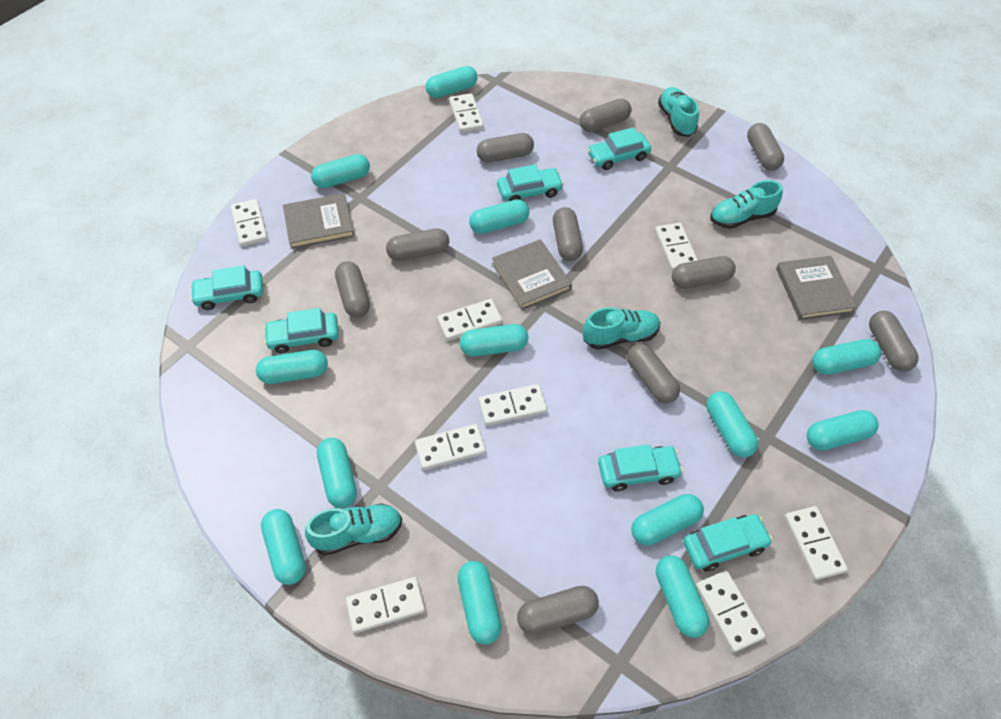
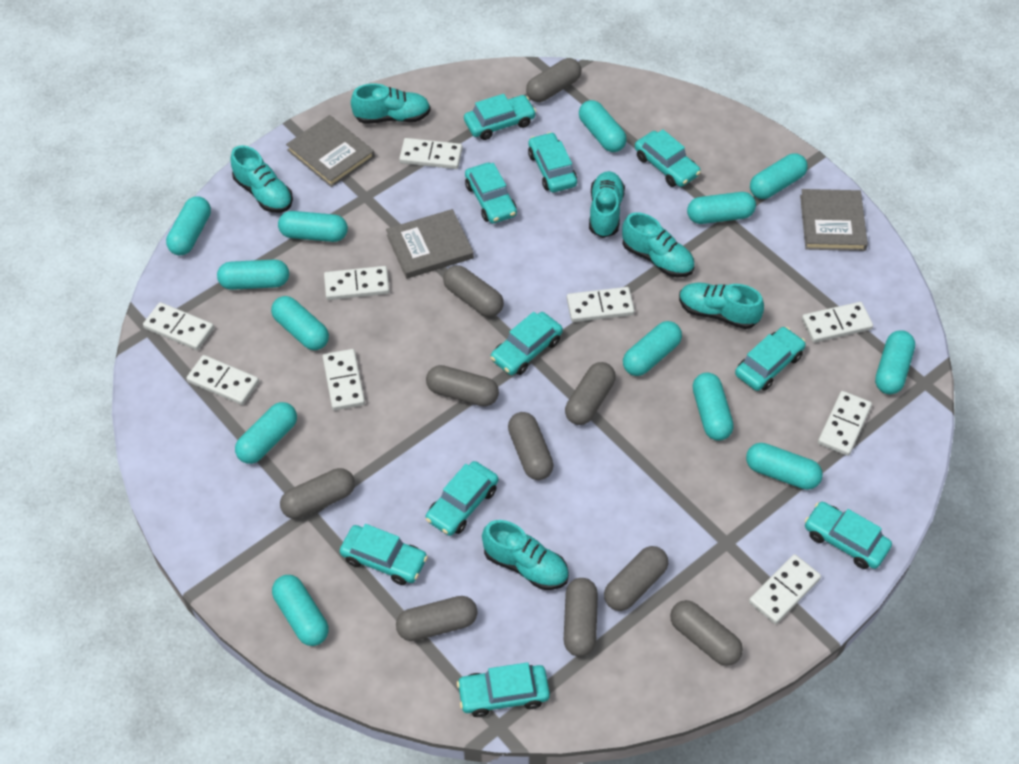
turquoise car: [190,266,263,310] [264,308,339,353] [497,164,564,201] [587,127,651,170] [598,444,683,492] [683,514,772,571] = 6 -> [340,524,428,585] [426,461,498,536] [457,662,550,717] [464,94,536,140] [465,163,517,224] [491,312,563,375] [528,132,577,192] [635,129,701,187] [735,327,806,391] [805,502,892,569] = 10
turquoise shoe: [305,503,402,555] [583,307,660,350] [658,87,699,137] [710,180,783,229] = 4 -> [230,145,293,213] [351,84,431,124] [482,520,569,590] [589,171,625,238] [622,212,695,277] [679,282,764,329] = 6

